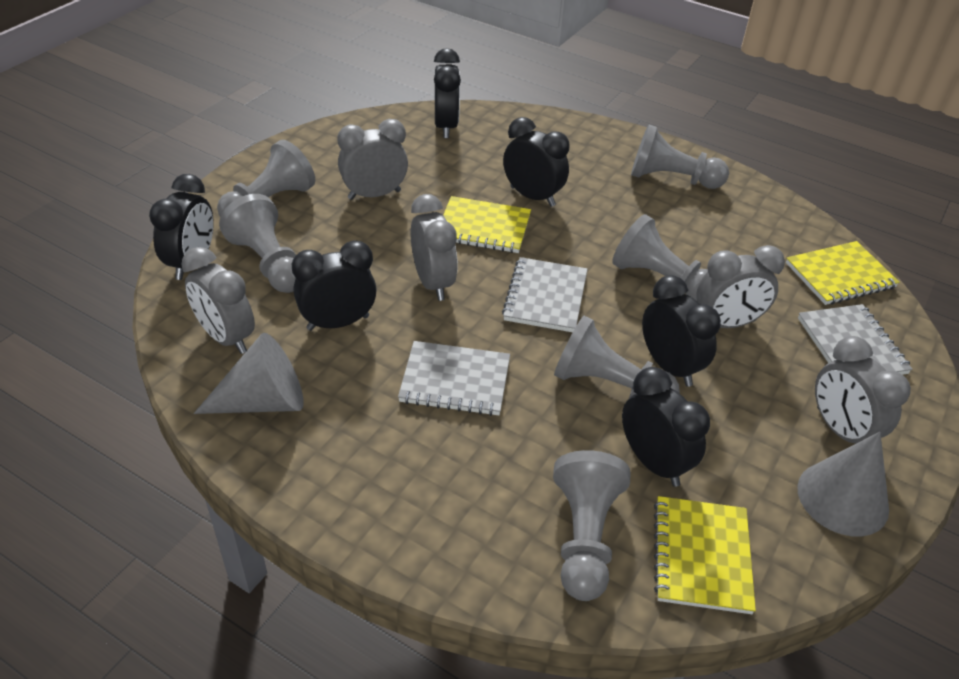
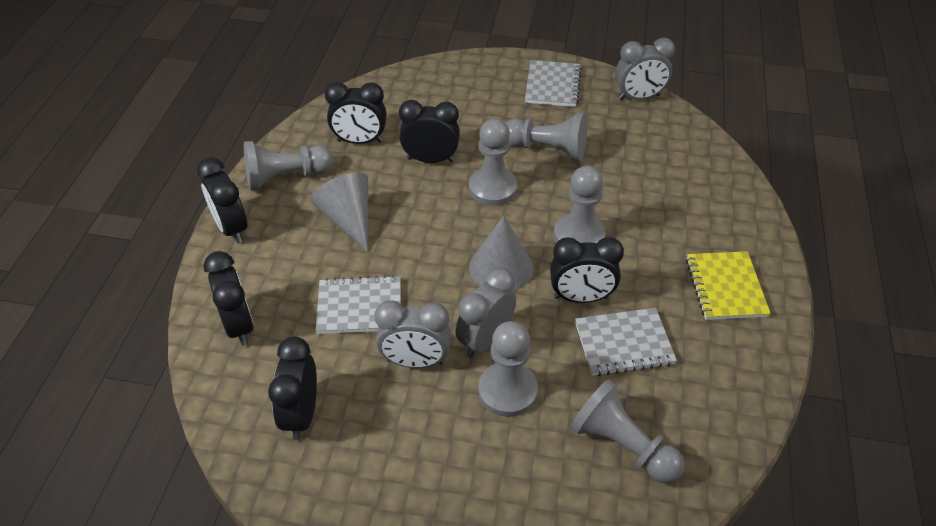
grey clock: [181,247,255,354] [337,119,408,200] [411,194,458,301] [696,245,785,328] [815,336,911,444] = 5 -> [375,300,451,368] [456,268,516,358] [615,38,675,100] = 3
yellow notebook: [443,196,531,253] [654,496,756,614] [786,241,900,305] = 3 -> [686,251,771,320] = 1

